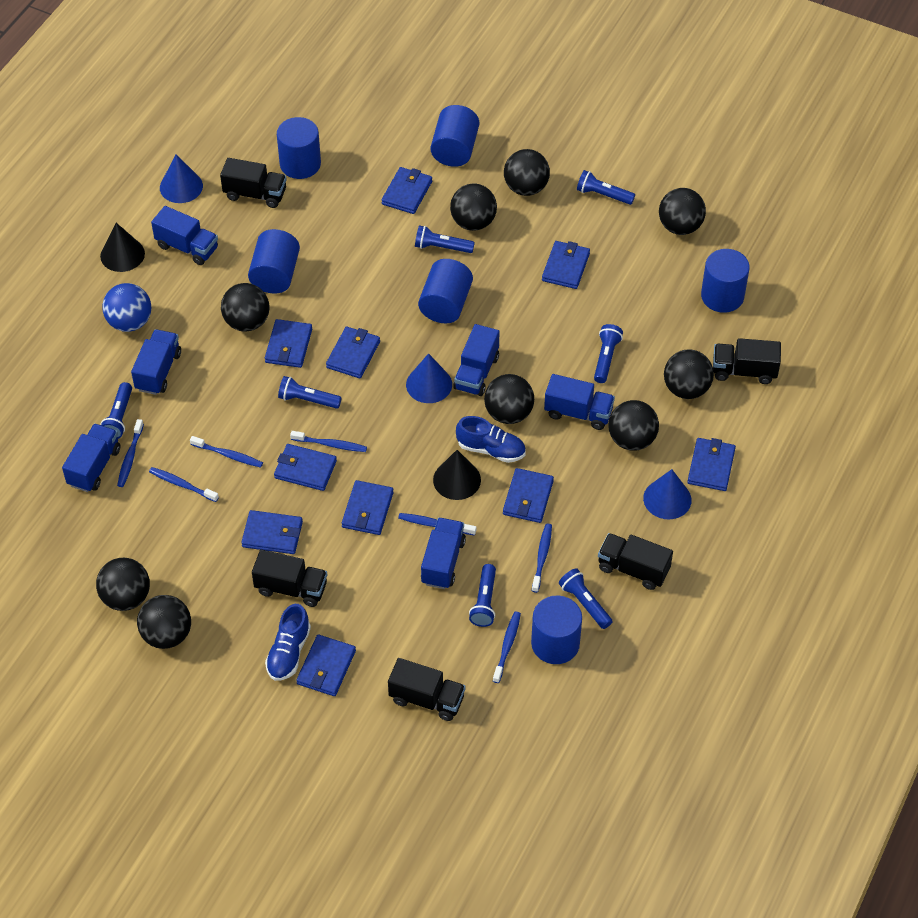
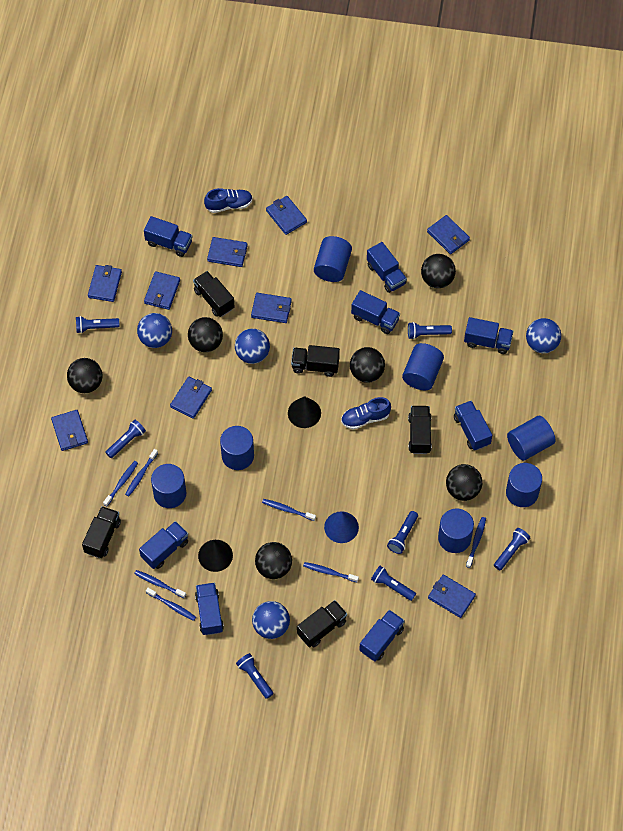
black ball: [96,558,150,611] [137,595,191,649] [221,283,269,332] [450,184,497,231] [484,374,534,424] [504,149,550,196] [608,400,659,451] [659,188,706,235] [664,349,714,399] = 9 -> [67,358,102,393] [188,317,223,352] [255,542,292,579] [350,347,385,383] [421,254,456,288] [446,464,482,501] = 6
blue ball: [102,283,151,332] = 1 -> [137,313,172,348] [235,329,270,364] [252,601,290,639] [526,318,561,353] = 4
blue cone: [160,154,203,203] [406,353,452,403] [643,469,691,519] = 3 -> [324,511,359,543] = 1
blue cylinder: [248,229,300,293] [277,117,321,179] [418,259,473,323] [430,105,479,167] [531,595,582,664] [701,249,750,313] = 6 -> [151,464,186,508] [220,426,254,470] [314,236,352,282] [402,343,444,390] [438,508,474,553] [506,463,542,507] [507,415,555,461] = 7
blue truck: [62,424,121,492] [131,329,181,395] [151,206,218,265] [421,518,466,589] [453,324,500,396] [544,374,615,430] = 6 -> [139,521,188,569] [144,216,192,257] [195,583,224,635] [351,290,400,334] [359,610,405,662] [367,242,407,293] [454,401,492,450] [464,317,513,354] = 8
blue wallet: [241,510,303,554] [265,319,312,368] [274,444,337,491] [296,635,356,696] [326,327,380,378] [342,480,394,535] [382,167,432,214] [503,468,554,523] [542,241,590,289] [687,438,736,491] = 10 -> [51,410,88,451] [88,265,122,302] [144,271,180,310] [170,377,212,419] [207,237,248,267] [251,293,292,323] [266,196,307,235] [427,215,470,254] [428,574,476,618] = 9

